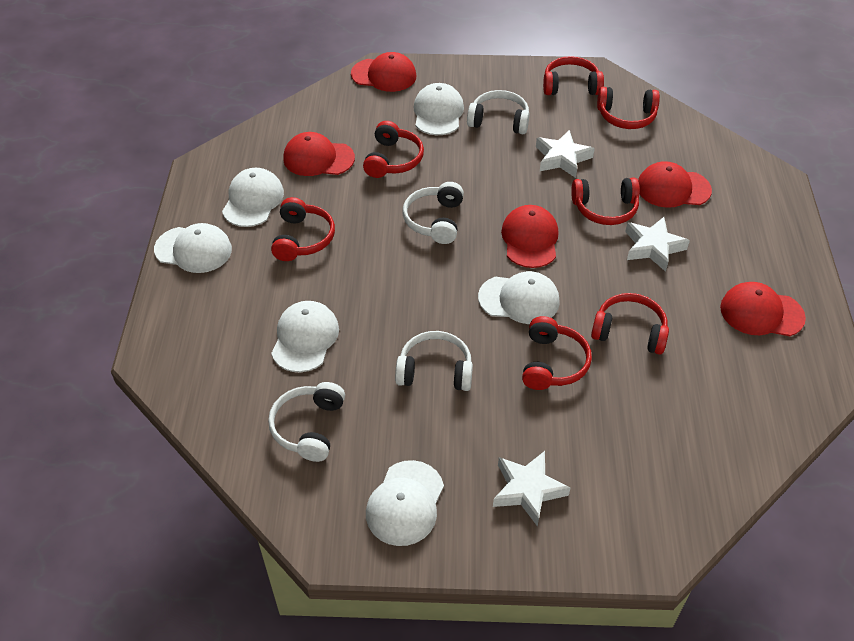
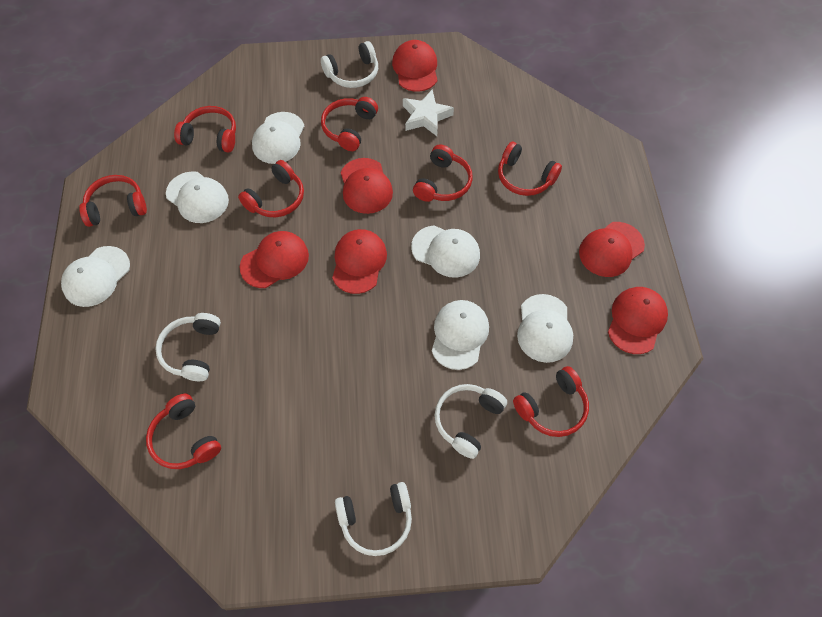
red cap: [283,132,355,176] [351,52,417,92] [501,205,558,268] [638,161,712,208] [720,282,806,336] = 5 -> [240,231,309,288] [332,229,387,294] [340,158,393,214] [392,40,438,92] [579,222,645,277] [608,287,668,354] = 6
red headphones: [271,197,335,261] [363,121,424,178] [522,316,592,390] [543,56,604,95] [571,177,640,225] [591,293,669,355] [597,87,660,129] = 7 -> [79,175,147,227] [146,393,221,469] [174,106,236,153] [238,160,304,217] [321,97,378,151] [413,145,473,202] [498,142,562,196] [513,366,589,437] = 8
white star: [493,451,570,527] [536,130,595,178] [625,217,690,272] = 3 -> [403,90,454,136] = 1

